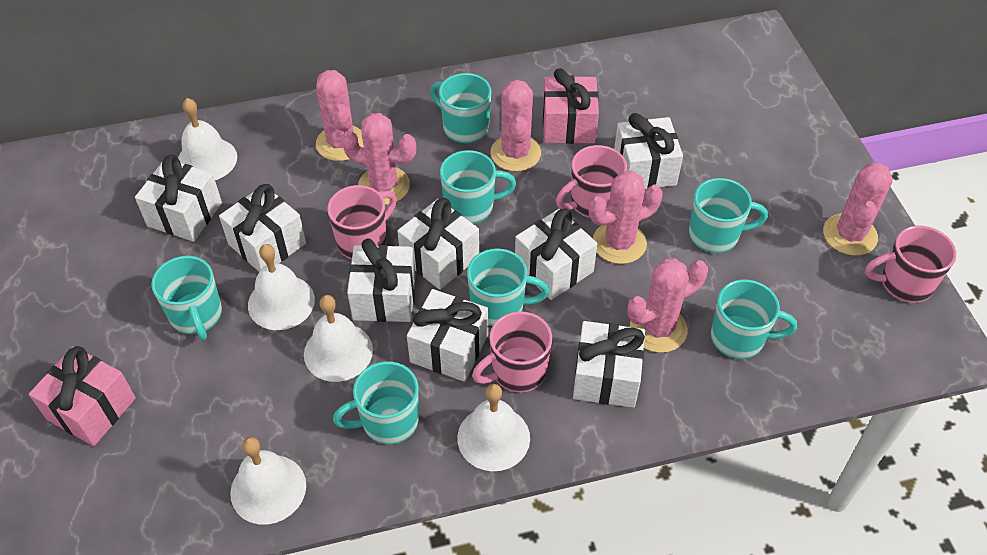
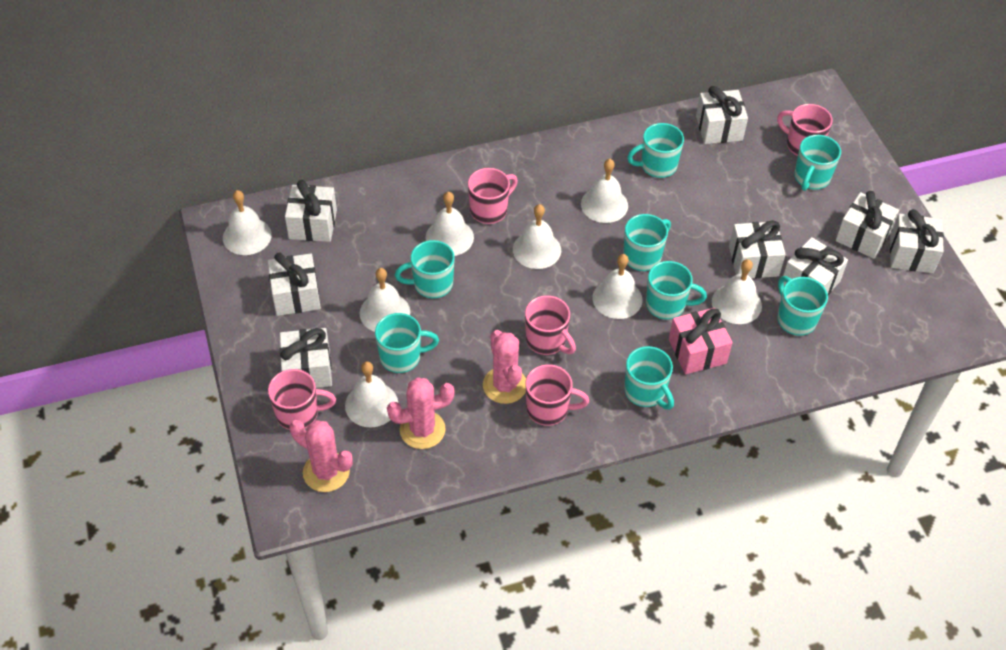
pink cactus: [316,70,364,161] [341,113,416,205] [490,80,541,172] [589,171,663,264] [627,258,708,353] [823,162,893,256] = 6 -> [290,420,353,492] [387,377,454,449] [483,330,526,404] = 3
pink gift: [29,346,136,446] [543,68,599,144] = 2 -> [669,308,732,374] = 1
pink mug: [327,185,397,259] [472,311,552,392] [556,145,627,218] [865,226,956,303] = 4 -> [268,369,336,430] [468,168,518,224] [525,295,576,355] [526,364,589,426] [777,104,833,156] = 5
turquoise mug: [151,256,222,341] [333,361,419,444] [430,73,491,143] [440,150,516,224] [467,248,549,326] [689,178,768,253] [711,280,797,359] = 7 -> [375,313,439,373] [395,240,455,298] [623,214,671,271] [624,346,674,410] [627,123,684,178] [646,261,707,319] [777,276,828,336] [794,135,841,191] = 8
white bell: [178,98,237,180] [230,437,306,525] [248,244,315,330] [304,295,373,382] [457,384,530,471] = 5 -> [223,190,272,255] [345,362,398,427] [360,268,410,332] [425,192,474,256] [513,204,561,269] [581,159,628,223] [592,254,642,319] [712,259,762,324] = 8

